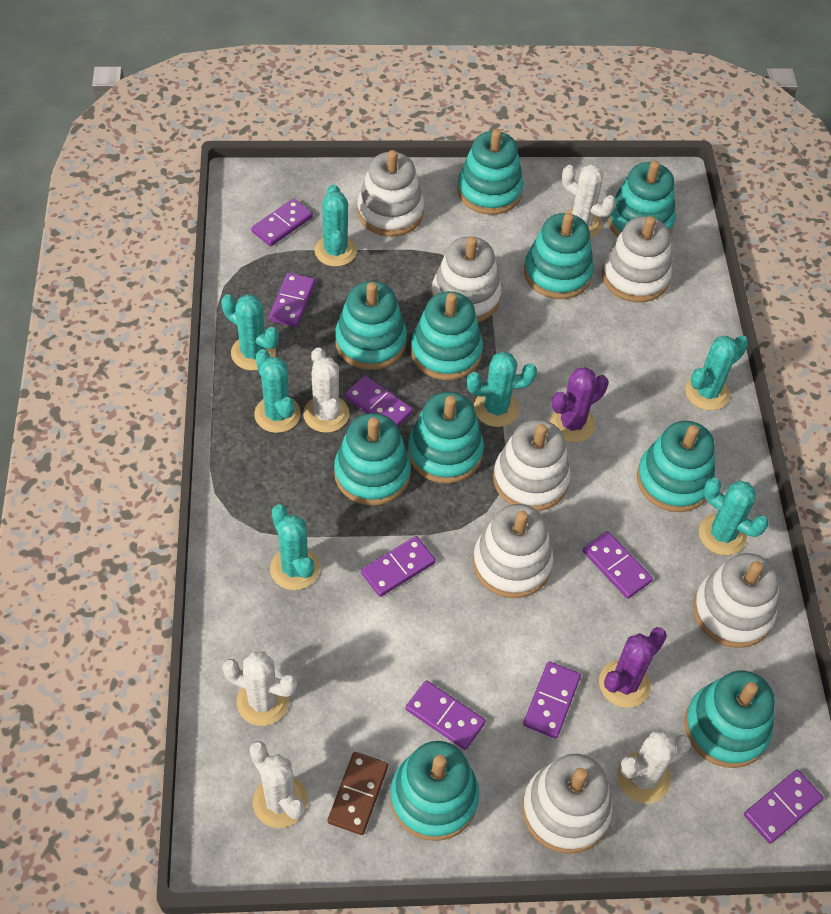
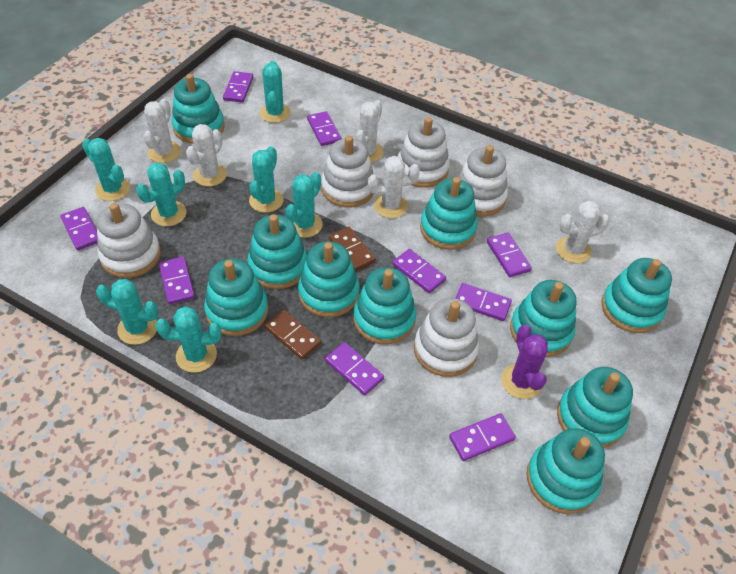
brown domino: [328,752,388,835] = 1 -> [264,310,321,360] [329,227,376,271] = 2
purple cactus: [550,367,609,442] [599,627,667,708] = 2 -> [501,325,548,399] = 1
purple domino: [251,198,313,246] [269,272,315,327] [345,376,413,427] [361,536,436,597] [406,680,486,750] [523,661,581,739] [583,531,653,599] [744,770,823,844] = 8 -> [60,207,98,250] [159,257,195,304] [223,71,253,103] [307,111,341,146] [325,342,384,395] [392,249,446,293] [449,413,516,461] [456,283,512,321] [487,233,532,277] = 9
white stacking toy: [357,150,424,237] [431,236,502,322] [473,504,554,598] [493,419,571,511] [522,754,613,854] [602,216,672,302] [693,553,779,648] = 7 -> [97,203,161,278] [321,136,374,207] [398,117,450,188] [414,298,479,377] [458,145,508,217] = 5

